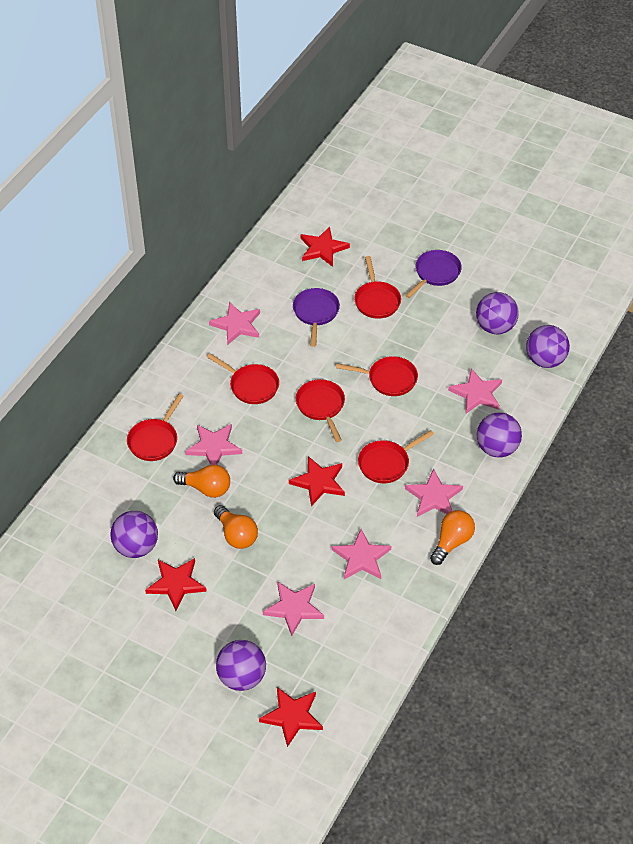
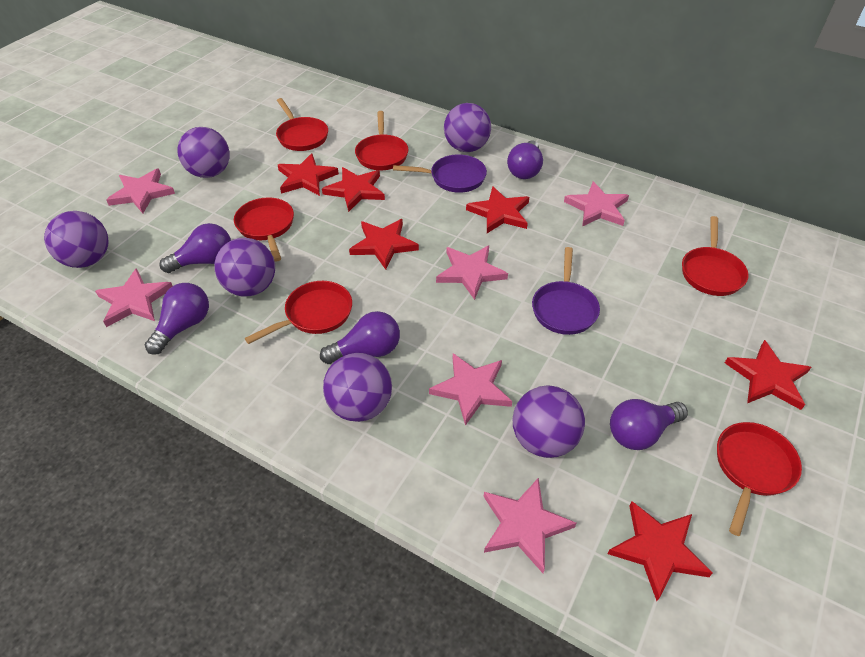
orange light bulb: [173,465,230,498] [214,505,258,549] [430,510,475,565] = 3 -> none = 0
purple ball: [110,511,158,558] [216,640,266,691] [476,292,519,334] [477,412,522,458] [526,325,570,368] = 5 -> [44,211,109,268] [177,127,230,178] [214,238,275,297] [323,353,392,422] [444,103,491,152] [513,386,585,458] = 6
purple light bulb: none = 0 -> [145,283,209,355] [159,223,231,273] [320,311,400,364] [507,140,543,179] [610,399,688,450] = 5
red star: [145,558,207,611] [259,687,323,747] [289,456,345,506] [301,227,350,267] = 4 -> [278,153,339,196] [322,167,385,212] [349,219,419,270] [466,186,529,233] [608,501,713,601] [725,340,811,410] = 6

